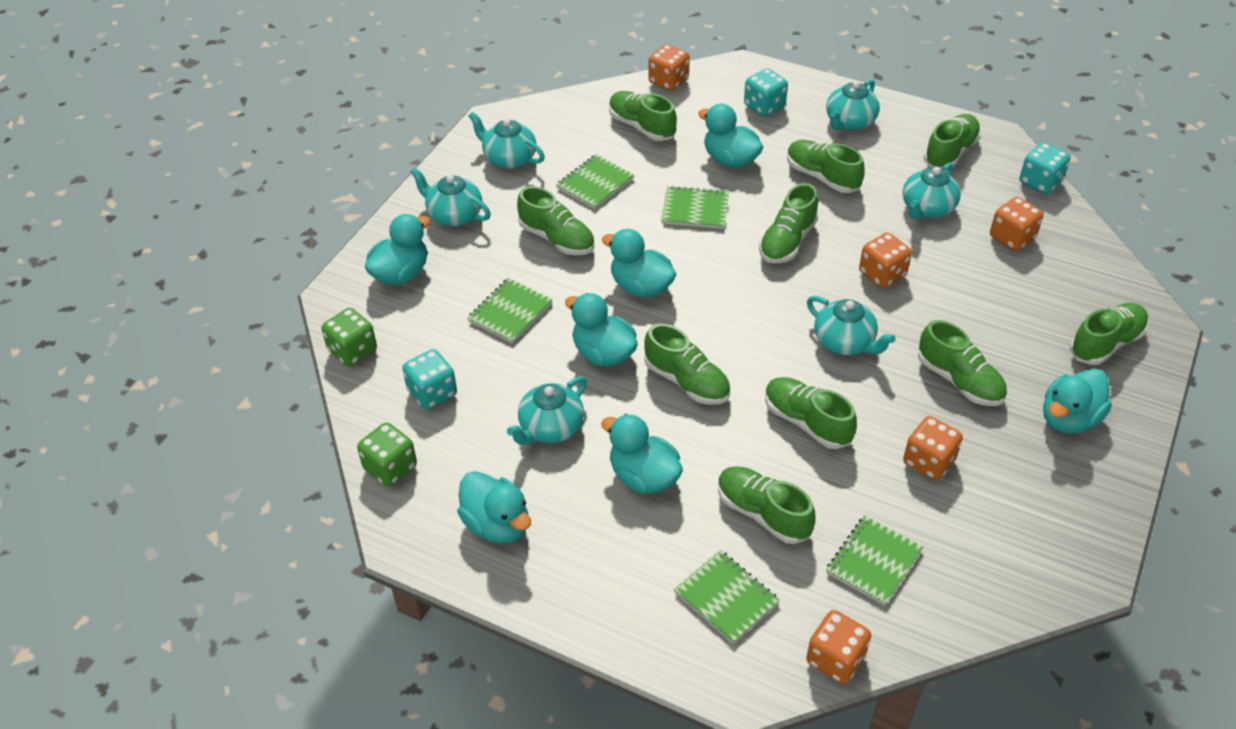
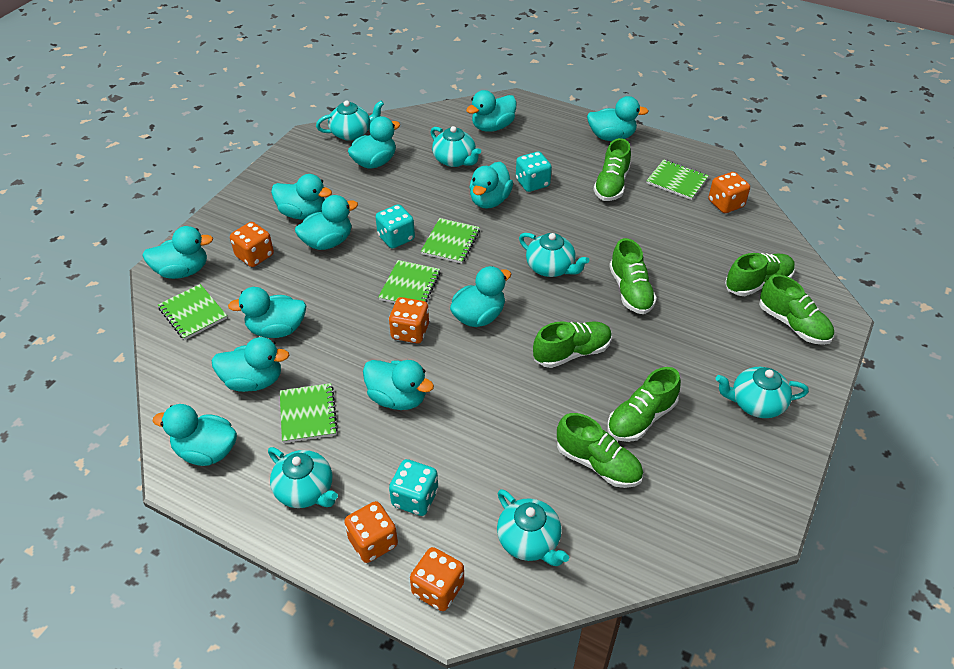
green dice: [321,308,377,367] [357,422,417,487] = 2 -> none = 0
green shoe: [517,186,594,255] [609,91,677,141] [644,324,730,405] [718,466,816,544] [759,183,818,264] [765,377,857,449] [787,140,865,193] [918,320,1007,406] [923,114,981,169] [1070,303,1149,365] = 10 -> [533,321,612,368] [557,413,643,488] [593,138,631,201] [607,367,681,442] [609,238,657,314] [725,253,795,296] [759,274,834,345] = 7
turquoise duck: [365,214,430,285] [457,471,531,544] [565,293,638,367] [601,414,683,494] [602,229,676,298] [698,104,763,168] [1043,368,1112,434] = 7 -> [143,226,213,279] [153,404,237,466] [212,337,290,392] [228,287,306,338] [271,174,332,220] [295,195,358,250] [348,116,400,169] [363,360,434,410] [450,266,511,327] [466,90,516,132] [469,162,513,209] [587,96,648,141] = 12

